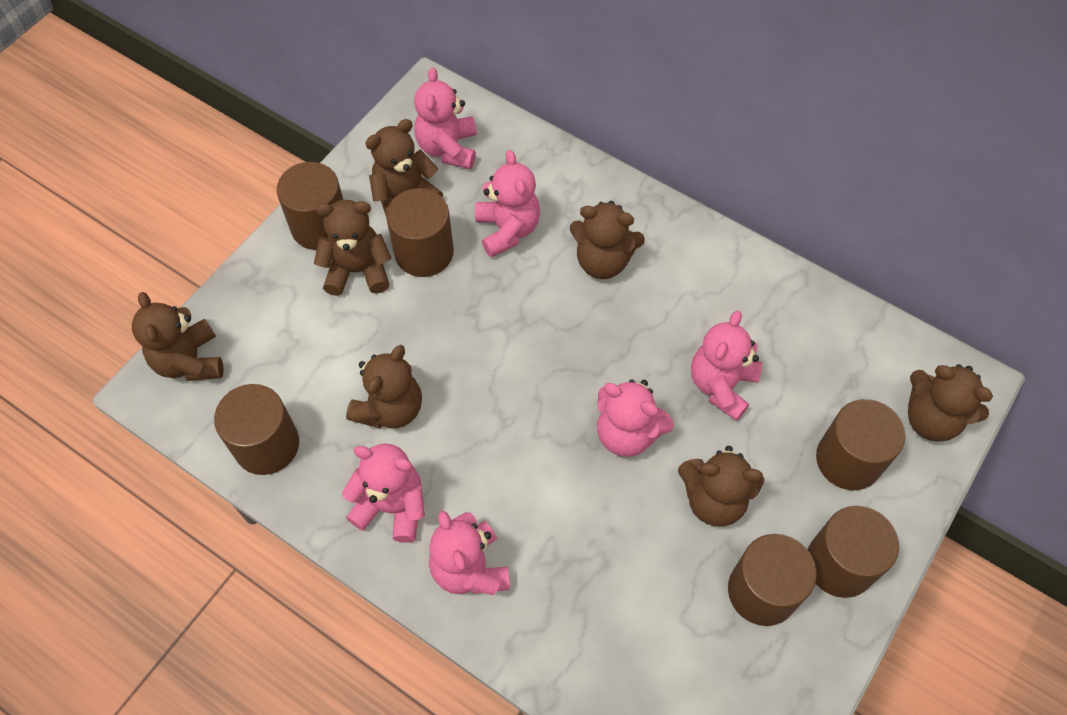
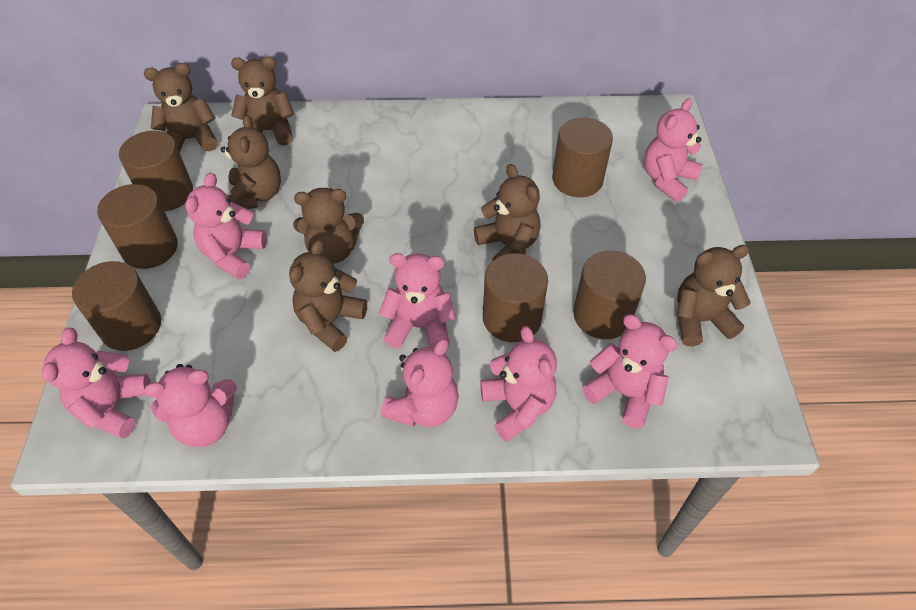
pink teddy bear: [342,443,425,543] [414,67,477,169] [429,511,510,595] [475,150,540,257] [597,379,674,457] [691,310,762,421] = 6 -> [42,328,151,439] [144,364,237,447] [185,173,267,279] [379,253,456,348] [381,338,459,427] [480,326,557,442] [582,314,678,428] [644,98,703,202] = 8

